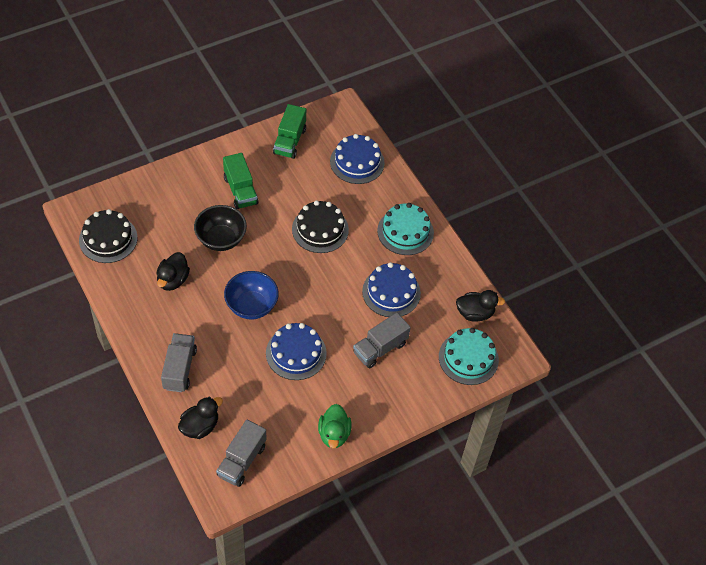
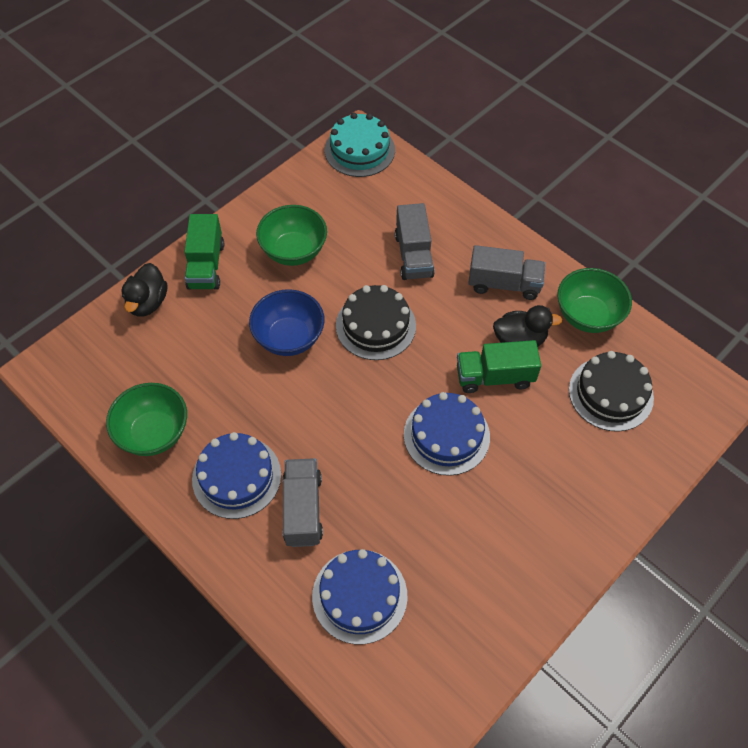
black bowl: [194,205,247,251] = 1 -> none = 0
black duck: [157,252,190,291] [178,397,223,439] [456,290,505,322] = 3 -> [121,263,167,317] [493,305,562,347] = 2
green bowl: none = 0 -> [106,383,187,456] [256,205,327,266] [557,268,632,333] = 3
green duck: [318,404,351,448] = 1 -> none = 0
turquoise cake: [377,203,434,255] [439,328,499,385] = 2 -> [325,113,395,177] = 1

